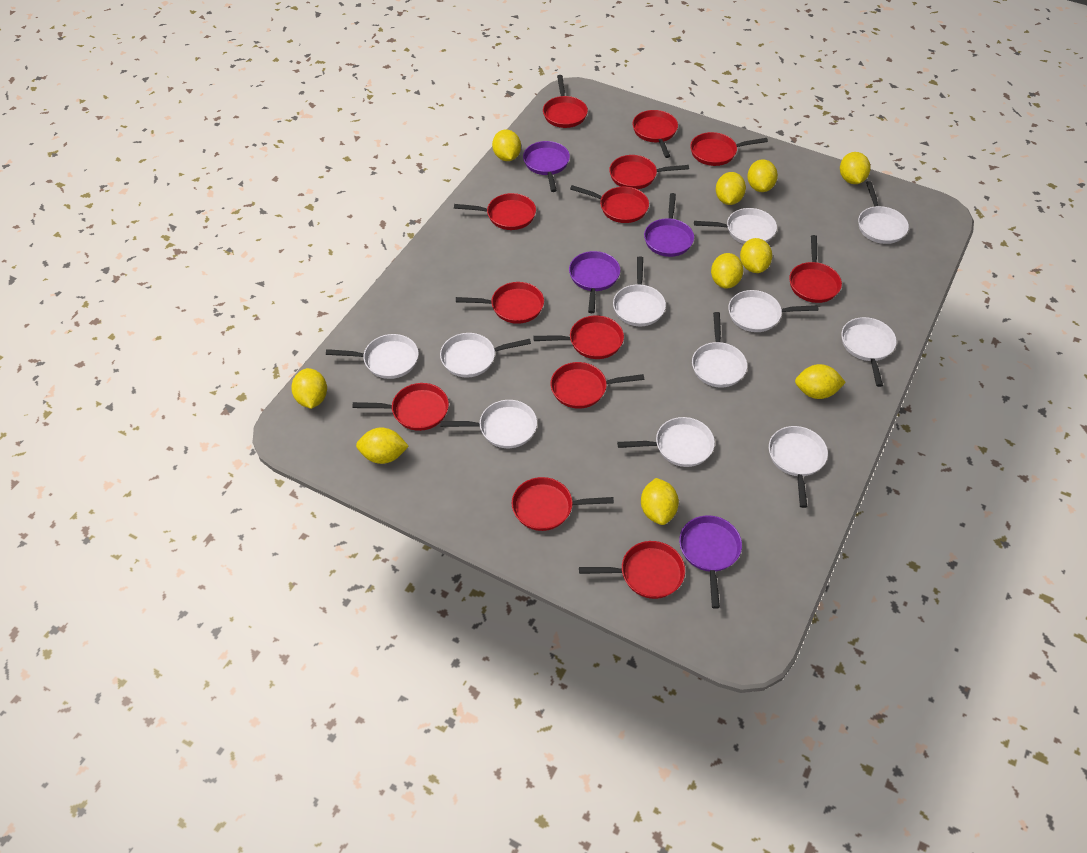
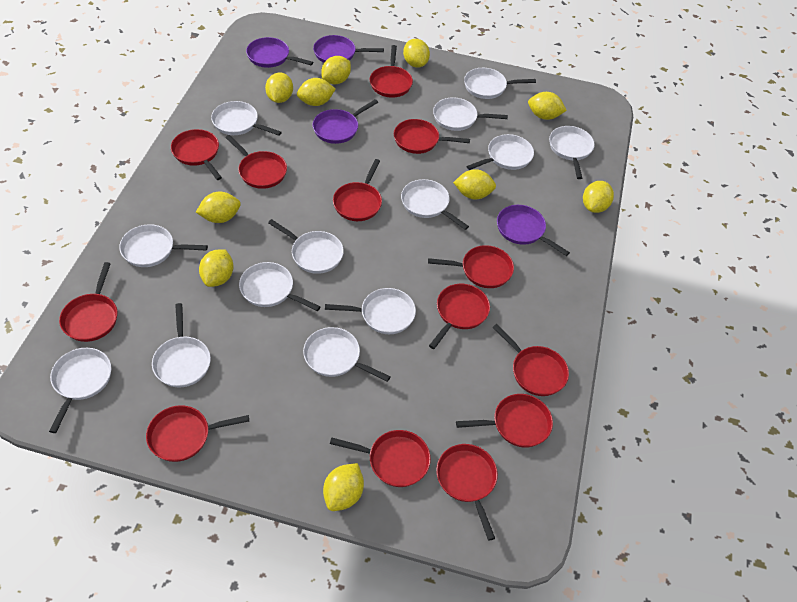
white pan: [326,334,419,379] [440,333,531,377] [440,400,537,448] [613,256,666,326] [617,417,715,467] [692,312,747,388] [694,208,777,244] [728,290,819,332] [769,426,828,508] [841,317,897,387] [858,181,909,244] = 11 -> [49,348,111,433] [119,224,208,267] [152,303,211,388] [211,101,282,136] [239,262,321,311] [268,219,344,274] [303,327,391,382] [325,288,416,334] [401,179,469,230] [433,97,508,131] [464,68,536,99] [467,134,534,170] [549,126,595,179] = 13

